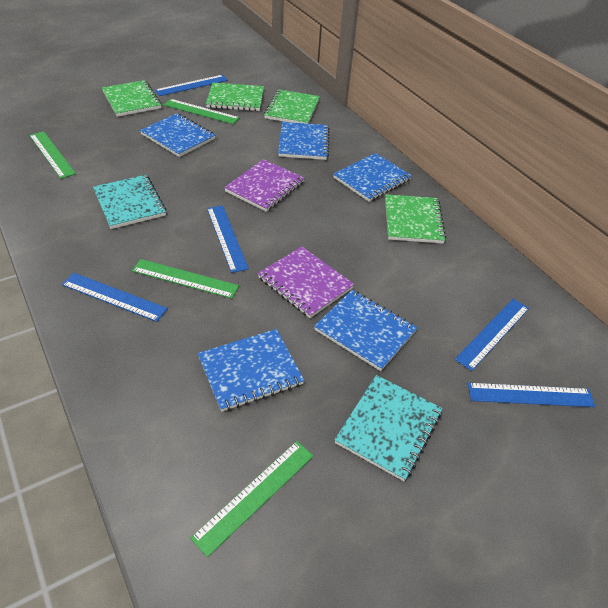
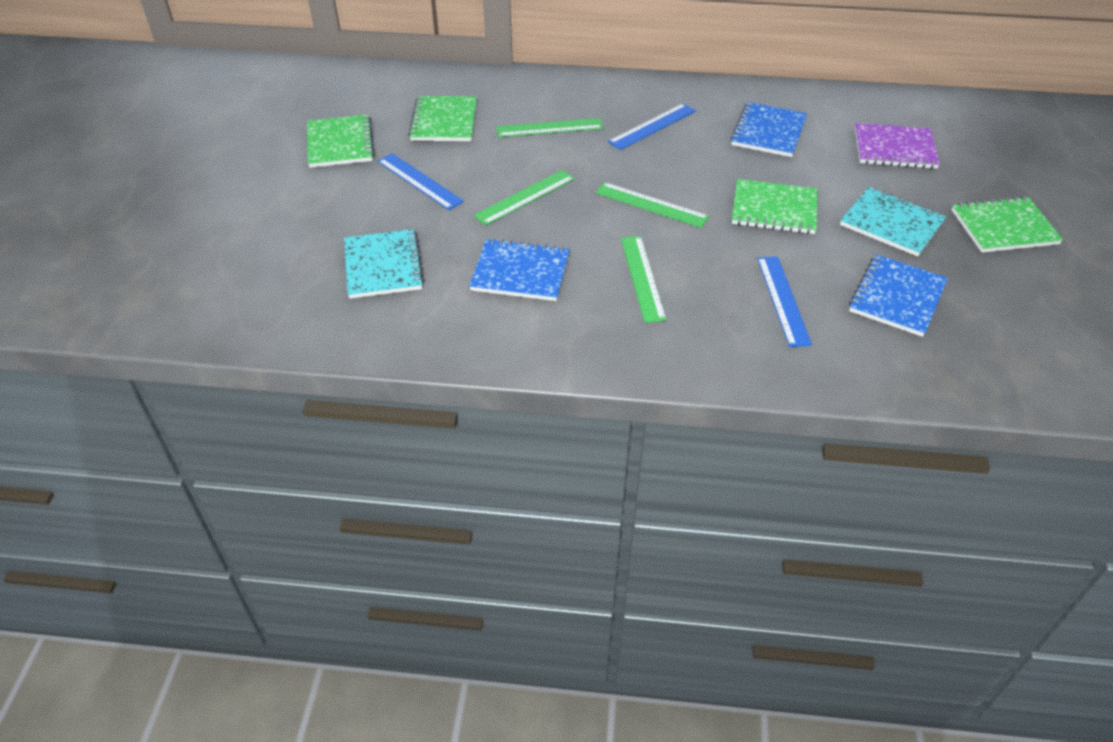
blue notebook: [140,113,215,157] [198,329,304,412] [278,122,330,160] [314,290,417,371] [333,153,412,202] = 5 -> [469,238,570,301] [730,102,807,157] [849,254,948,337] = 3
blue ruler: [62,273,168,322] [155,75,228,96] [207,205,249,273] [455,299,529,371] [468,383,595,407] = 5 -> [377,153,464,210] [608,103,696,150] [757,256,812,347] = 3
purple notebook: [224,159,304,212] [258,246,354,318] = 2 -> [855,123,940,169] = 1

